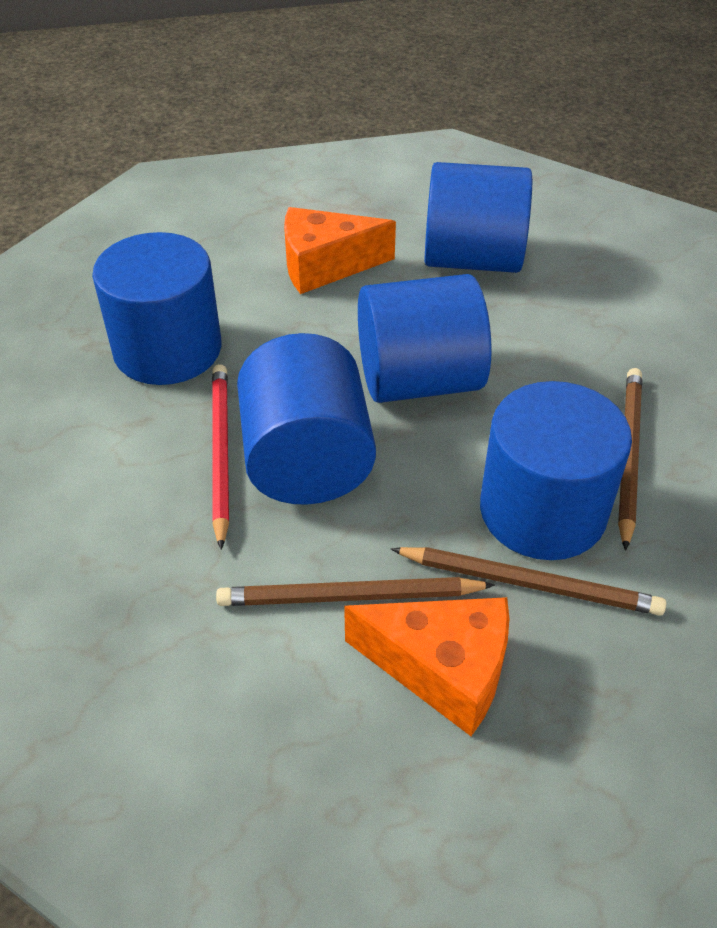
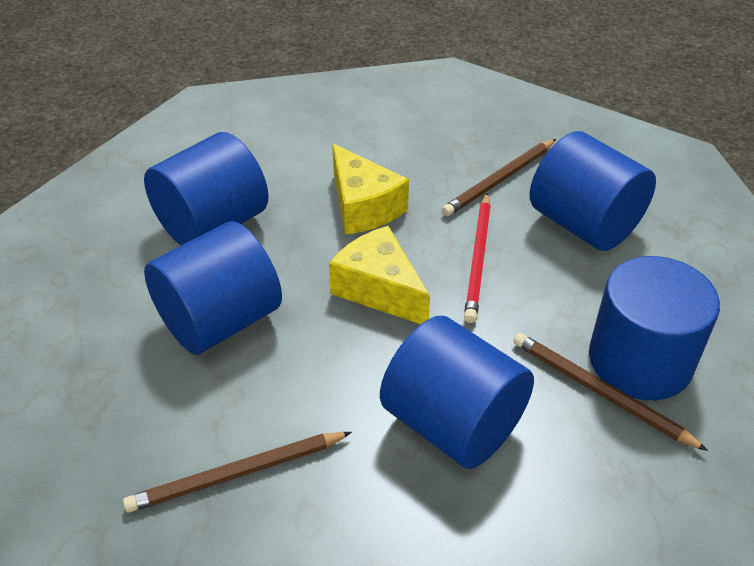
orange cheese: [284,207,396,294] [344,597,509,736] = 2 -> none = 0
yellow cheese: none = 0 -> [329,226,430,324] [332,144,409,235] = 2

